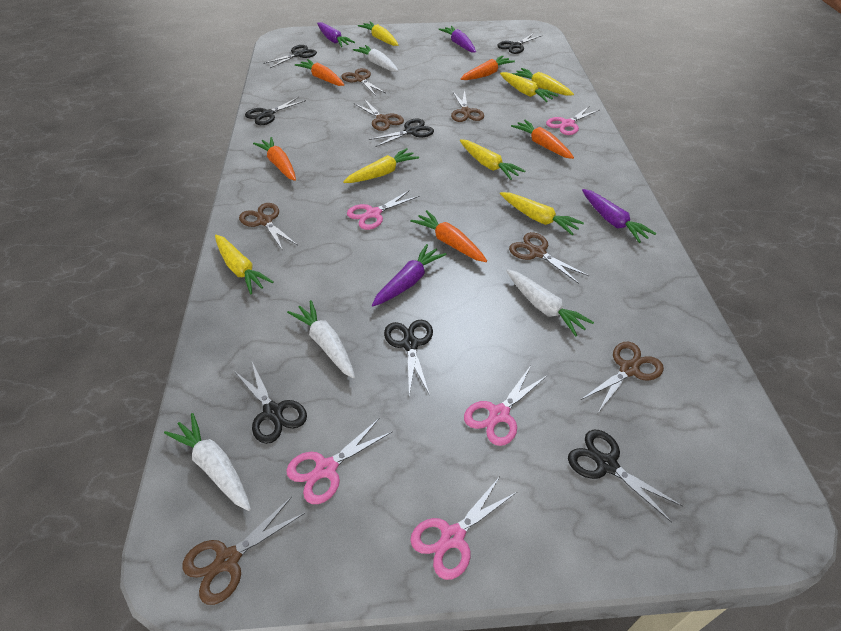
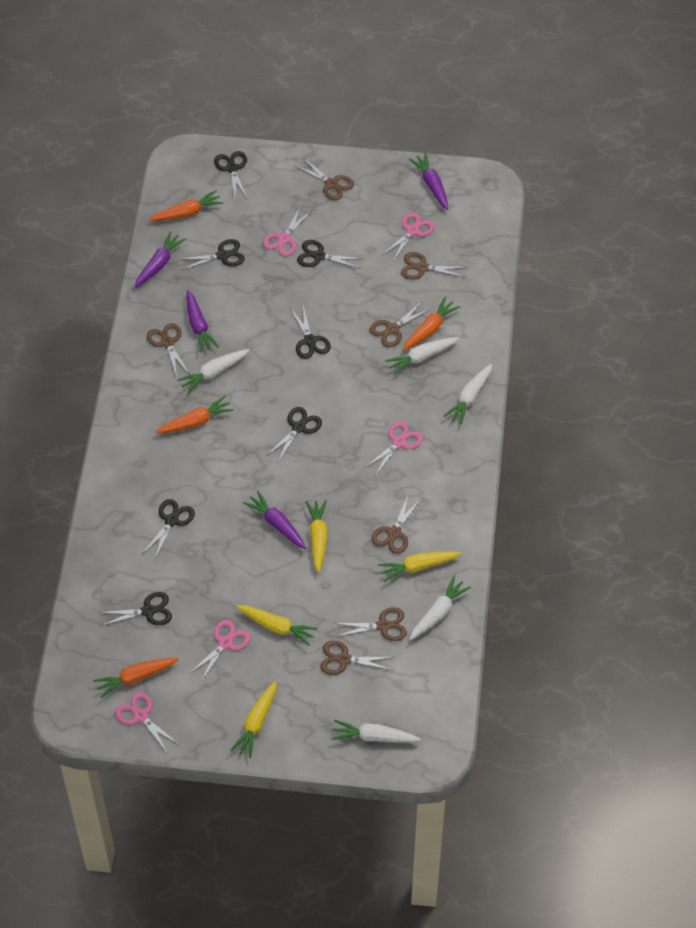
orange carrot: [253,137,296,181] [295,59,344,86] [410,210,487,262] [461,55,515,80] [511,120,574,159] = 5 -> [93,658,178,698] [149,190,223,221] [156,396,234,433] [403,297,460,350] = 4
white carrot: [164,413,251,511] [287,300,355,378] [353,45,398,72] [506,269,594,337] = 4 -> [177,349,249,393] [332,720,421,743] [385,337,459,375] [410,576,471,640] [444,364,492,425] = 5
yellow carrot: [215,235,274,294] [343,148,419,183] [358,22,399,46] [460,139,525,180] [500,72,558,102] [500,192,584,235] [512,68,574,96] = 7 -> [230,681,277,758] [236,605,318,646] [306,500,327,573] [378,551,461,582] = 4

